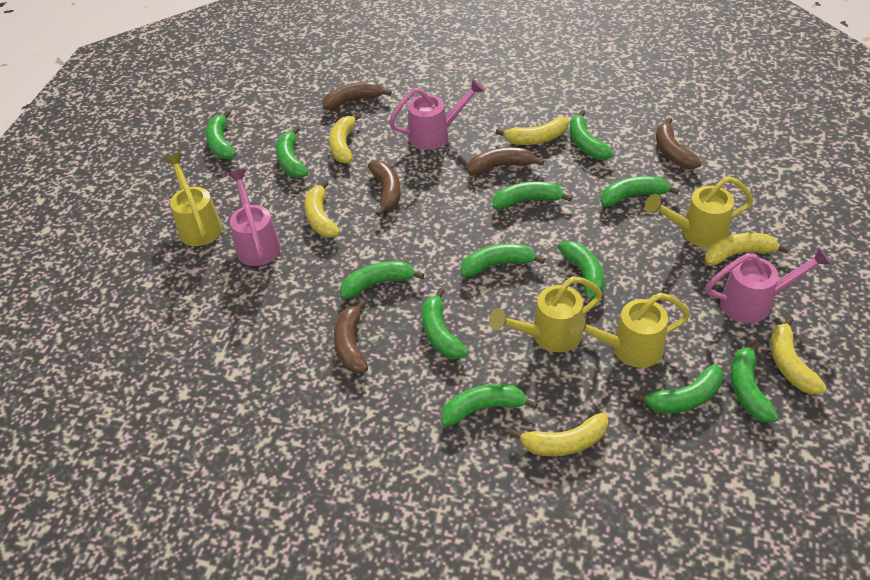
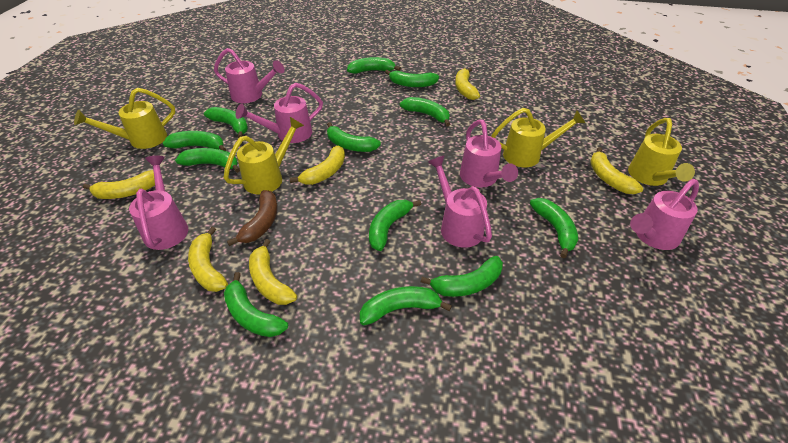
brown banana: [322,82,392,110] [334,299,368,373] [368,160,401,217] [468,147,544,175] [656,118,702,169] = 5 -> [227,190,277,246] = 1
pink watering can: [228,169,281,266] [389,79,485,150] [706,247,831,323] = 3 -> [129,156,188,250] [214,48,285,103] [236,82,323,143] [428,156,492,248] [460,120,518,187] [630,179,699,250] = 6

